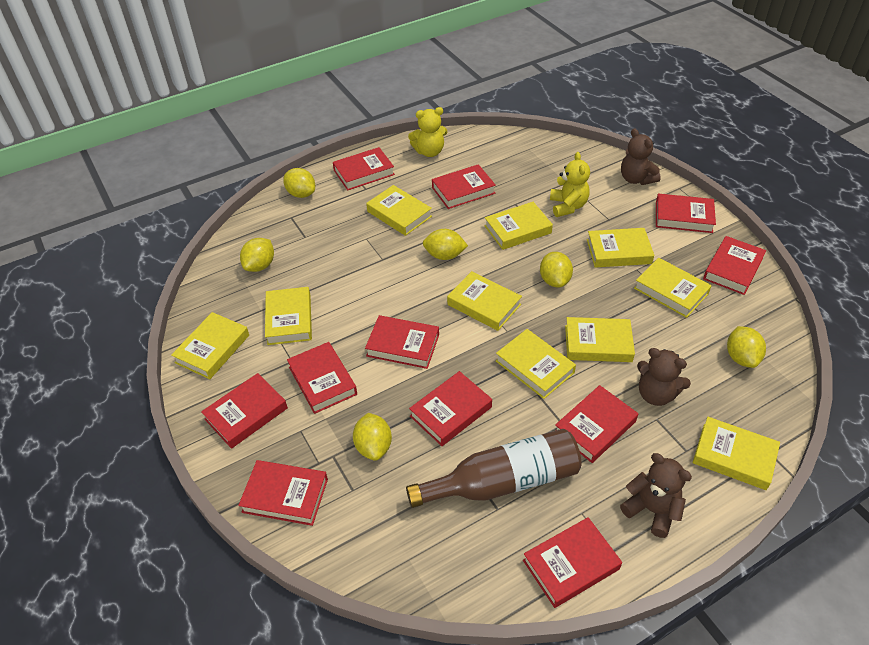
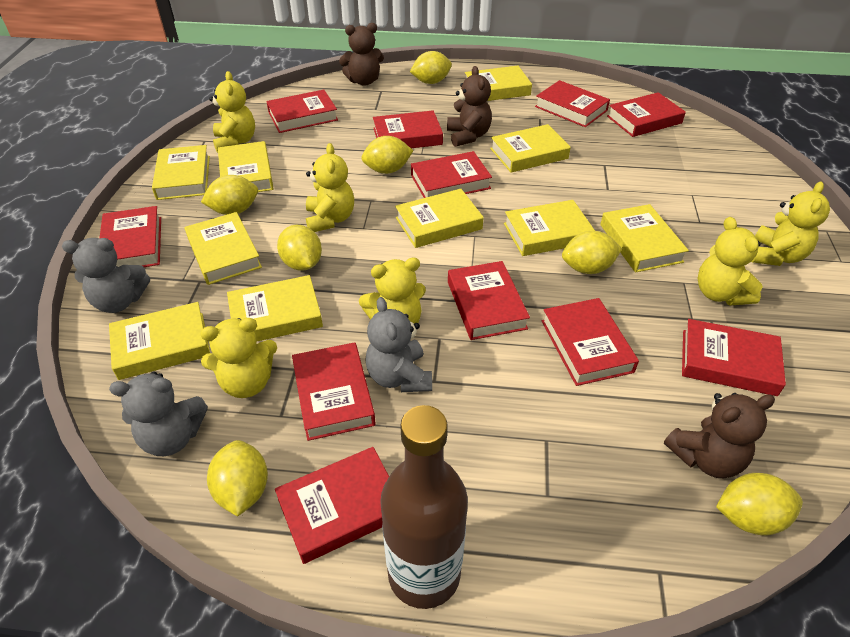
grey teddy bear: none = 0 -> [62,238,150,313] [109,372,208,456] [366,297,432,392] = 3
yellow lemon: [240,238,274,272] [283,168,315,198] [353,413,392,461] [423,229,468,260] [540,252,573,287] [727,326,766,368] = 6 -> [201,175,258,215] [207,440,268,516] [277,225,322,271] [361,136,413,174] [410,51,452,84] [562,231,622,274] [716,473,803,535] = 7
yellow teddy bear: [408,107,447,157] [550,152,590,217] = 2 -> [200,318,277,398] [209,71,255,153] [306,143,354,232] [359,257,426,323] [697,217,763,306] [751,181,830,266] = 6

